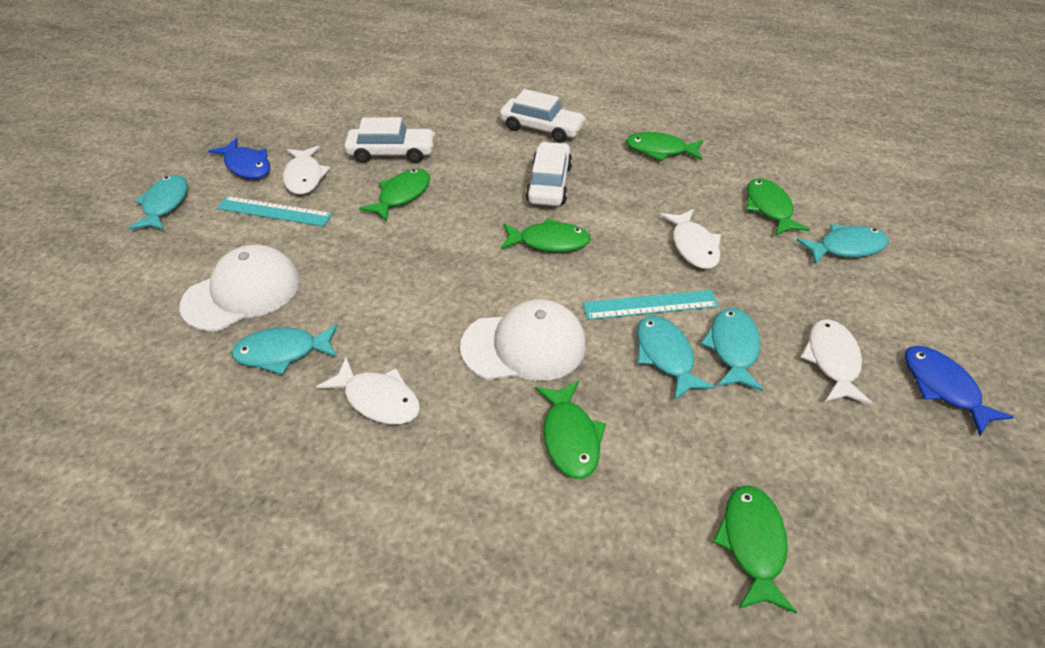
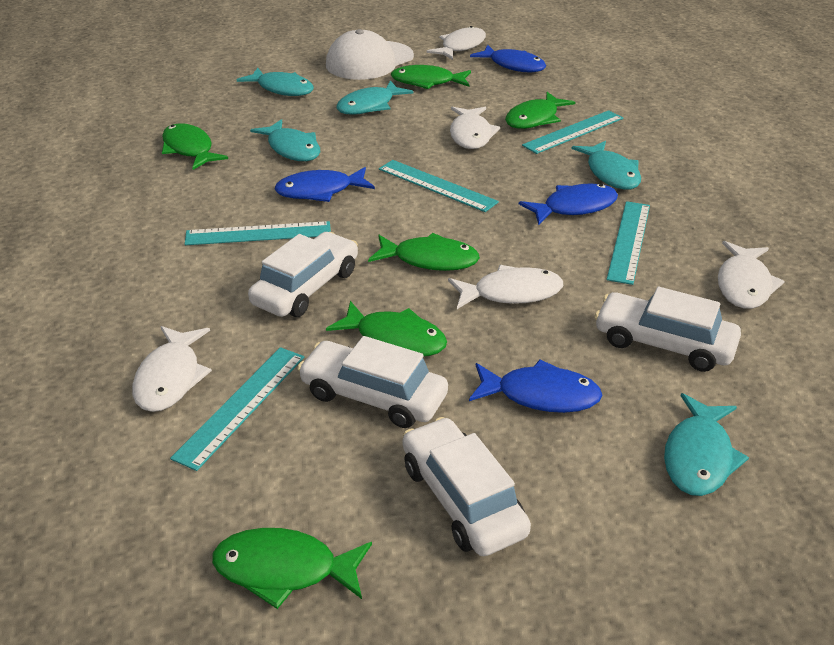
blue fish: [208,138,270,179] [905,346,1013,436] = 2 -> [274,167,375,202] [469,360,602,413] [470,45,546,73] [519,183,618,225] = 4
turquoise ruler: [217,196,332,227] [583,290,719,320] = 2 -> [170,347,304,471] [185,221,331,245] [379,160,499,212] [522,110,623,154] [606,201,650,285] = 5
white cap: [179,245,300,331] [460,299,586,381] = 2 -> [326,29,414,80] = 1
white car: [344,117,435,163] [500,89,586,142] [526,142,572,206] = 3 -> [248,232,358,317] [297,336,448,428] [403,417,531,556] [595,287,741,372] = 4
white fish: [283,146,330,195] [317,357,420,424] [660,209,721,269] [800,319,873,405] = 4 -> [132,326,212,412] [427,26,486,60] [448,265,563,309] [450,107,500,149] [718,241,785,309] = 5

